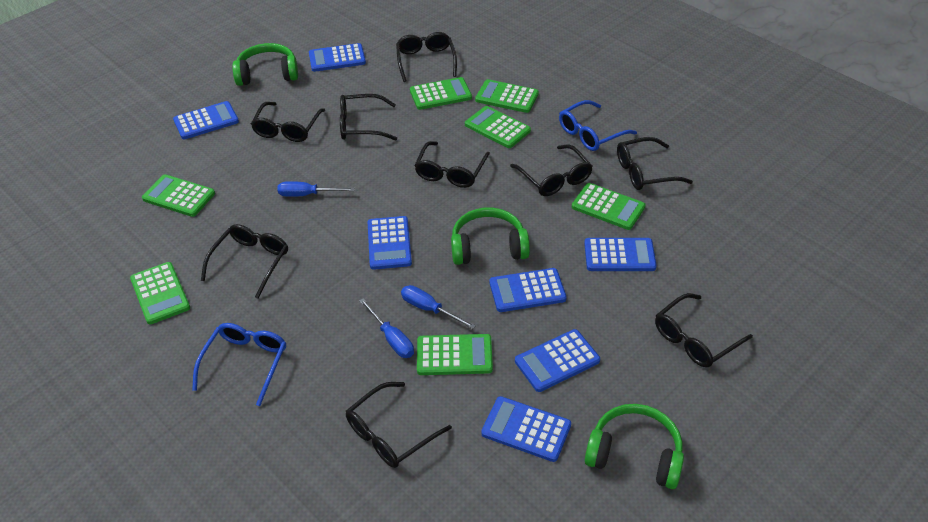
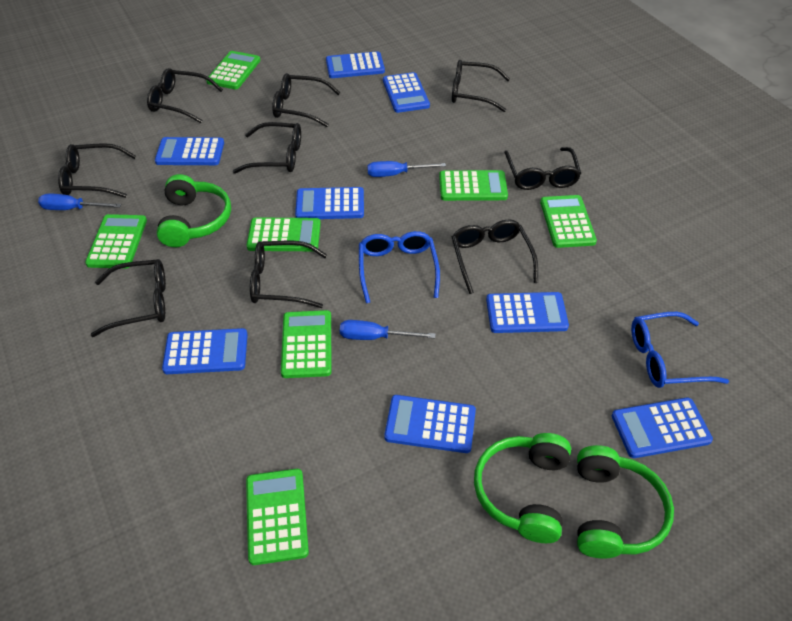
blue calculator: [173,101,239,139] [309,43,366,72] [368,216,412,270] [481,396,571,462] [489,268,567,312] [515,329,600,392] [584,238,657,271] = 7 -> [155,137,224,165] [162,328,248,374] [295,187,364,219] [326,51,385,78] [383,72,430,113] [384,395,476,453] [486,292,569,333] [612,397,713,458] = 8

